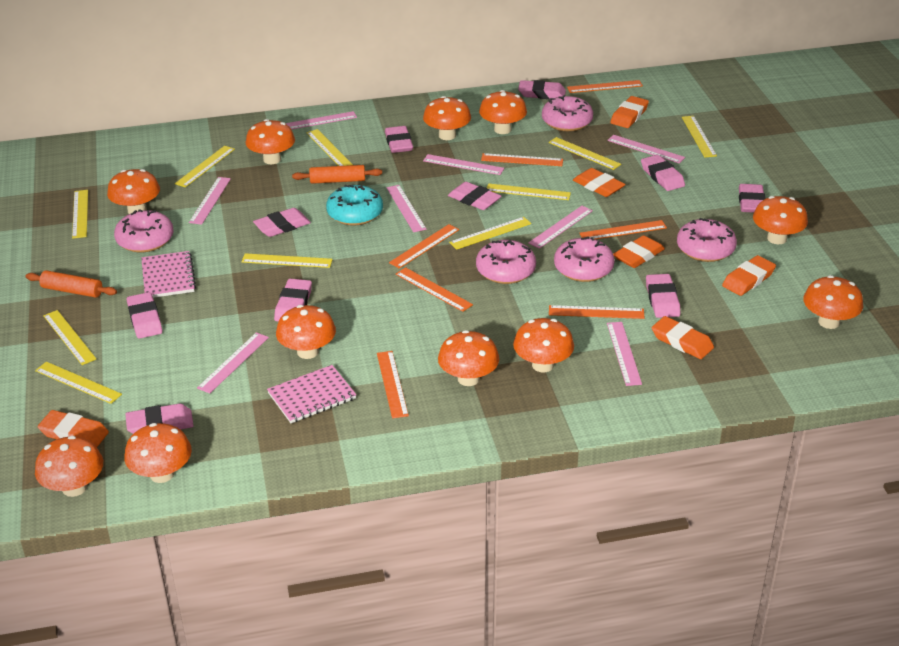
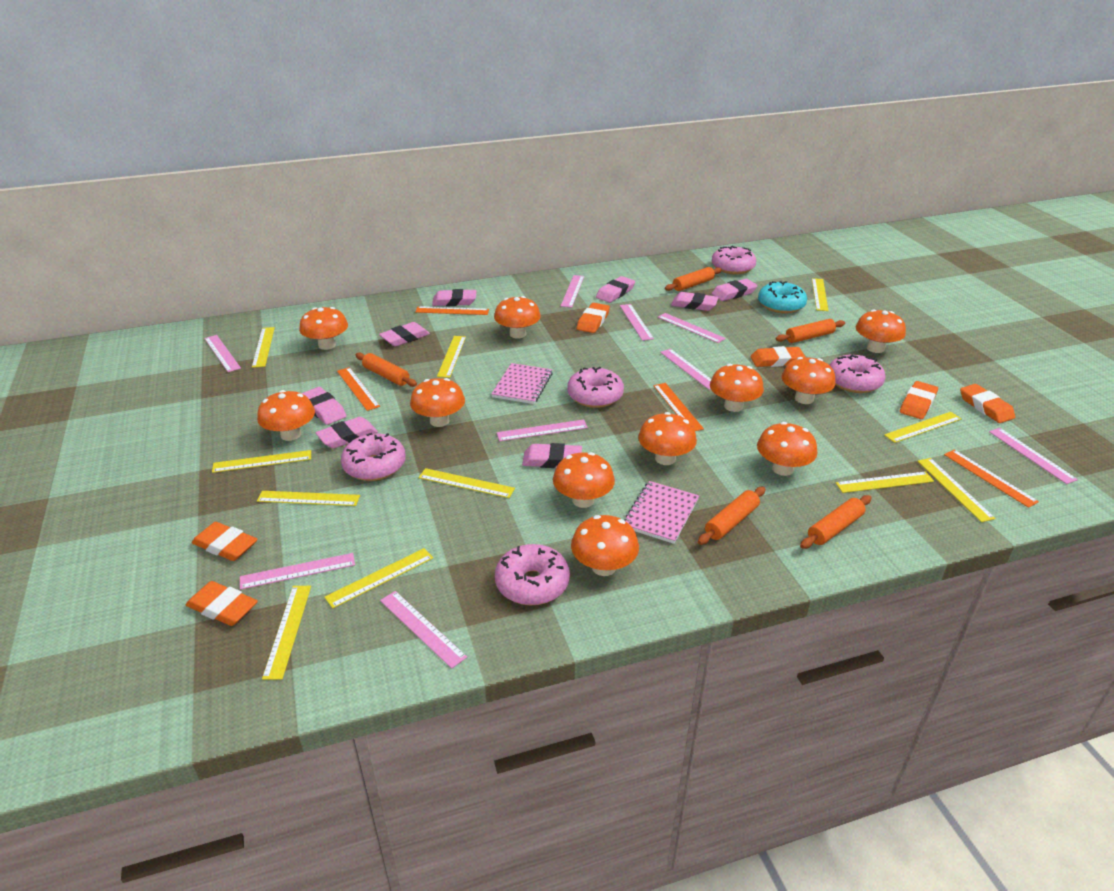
orange rolling pin: [25,270,117,298] [292,165,382,184] = 2 -> [356,353,417,387] [665,267,722,291] [698,487,765,545] [776,319,845,343] [800,495,871,549] = 5
orange ruler: [377,351,409,418] [389,224,459,269] [396,267,473,312] [481,153,563,166] [549,305,644,319] [567,80,643,93] [579,220,667,239] = 7 -> [337,367,380,411] [415,306,489,315] [653,383,704,431] [944,450,1039,508] = 4
pink eraser: [125,404,194,434] [127,292,162,339] [253,208,311,237] [274,279,312,322] [385,126,413,153] [448,182,501,210] [518,80,566,99] [641,155,685,191] [646,274,680,318] [739,184,765,213] = 10 -> [302,387,346,425] [316,417,378,449] [379,322,430,347] [432,289,476,306] [522,443,582,468] [596,276,635,303] [671,292,719,311] [712,279,758,301] = 8
pink ruler: [189,177,231,225] [197,332,269,394] [285,111,357,130] [387,185,427,232] [423,154,504,175] [528,206,593,249] [607,135,685,163] [607,322,642,386] = 8 -> [204,335,241,372] [240,553,355,590] [380,591,467,668] [497,419,588,441] [561,275,584,308] [620,304,654,341] [658,313,726,343] [660,349,711,390] [989,428,1078,484] = 9
yellow ruler: [35,362,122,404] [43,310,96,365] [72,190,88,239] [175,146,235,187] [241,253,333,268] [306,129,353,166] [449,217,531,250] [487,183,571,200] [549,137,621,170] [682,116,717,158] = 10 -> [212,450,311,473] [252,327,275,368] [257,491,360,506] [262,586,311,680] [324,548,433,608] [419,468,515,498] [437,336,466,378] [812,278,829,311] [836,471,934,493] [884,412,961,443] [918,458,996,522] = 11

